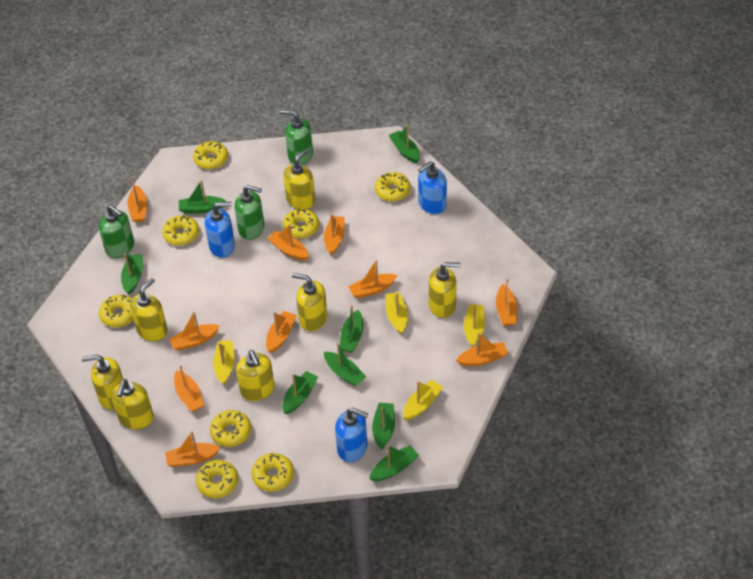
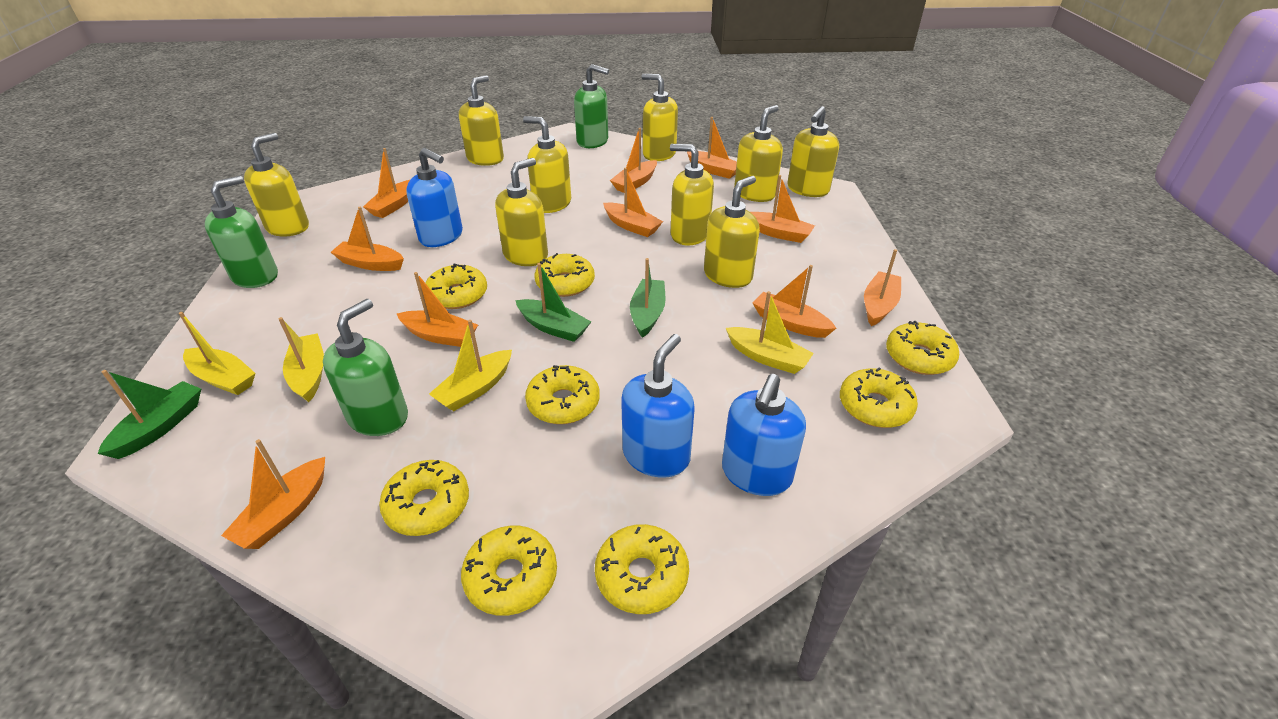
green boat: [121,254,143,295] [179,180,226,214] [282,371,318,414] [324,343,366,386] [340,305,363,352] [369,445,419,481] [372,403,395,450] [389,125,420,163] = 8 -> [97,370,201,459] [515,263,591,342] [630,258,666,338] = 3
yellow soap dispenser: [81,354,123,410] [111,379,154,429] [130,278,168,341] [236,350,275,401] [283,149,315,209] [292,273,327,331] [429,262,461,318] = 7 -> [244,133,309,237] [459,75,504,166] [495,158,548,266] [523,116,571,213] [642,74,678,161] [670,144,714,245] [704,176,760,288] [734,105,783,202] [788,106,839,197] = 9

